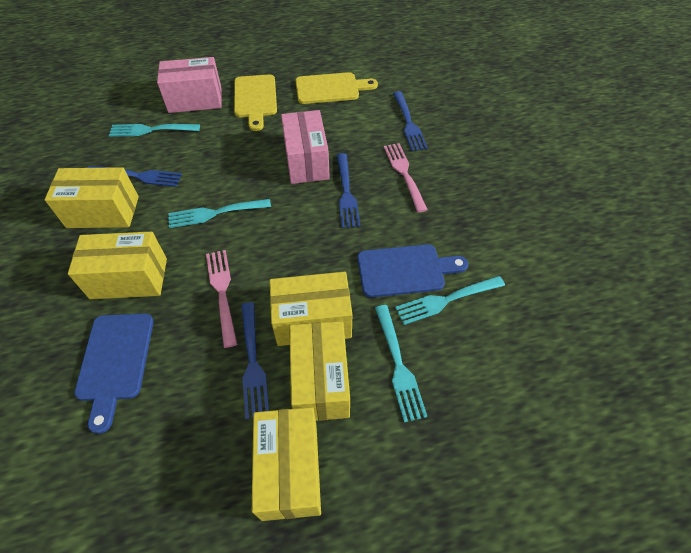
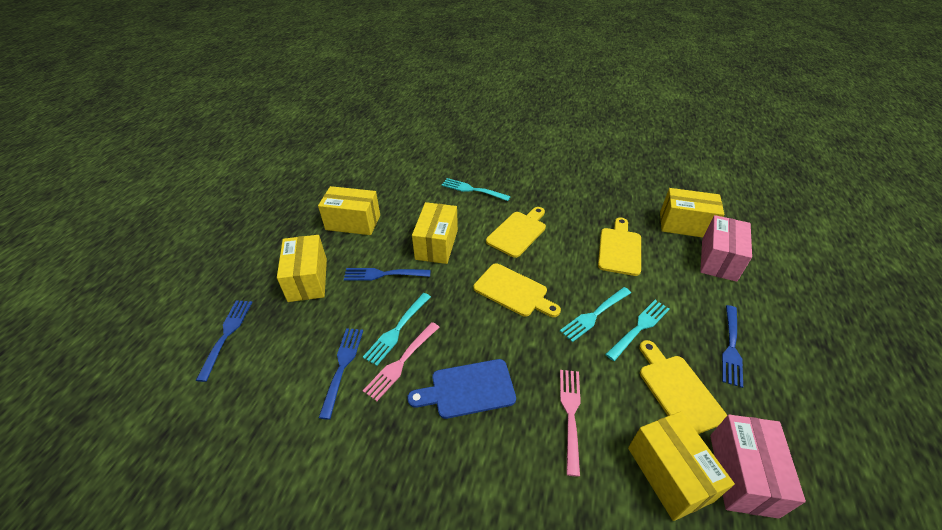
blue cutting board: [74,313,154,434] [357,244,468,298] = 2 -> [407,359,516,419] = 1
yellow cutting board: [234,74,277,131] [296,72,378,104] = 2 -> [474,263,561,317] [486,207,546,258] [598,218,641,276] [639,340,727,434] = 4

